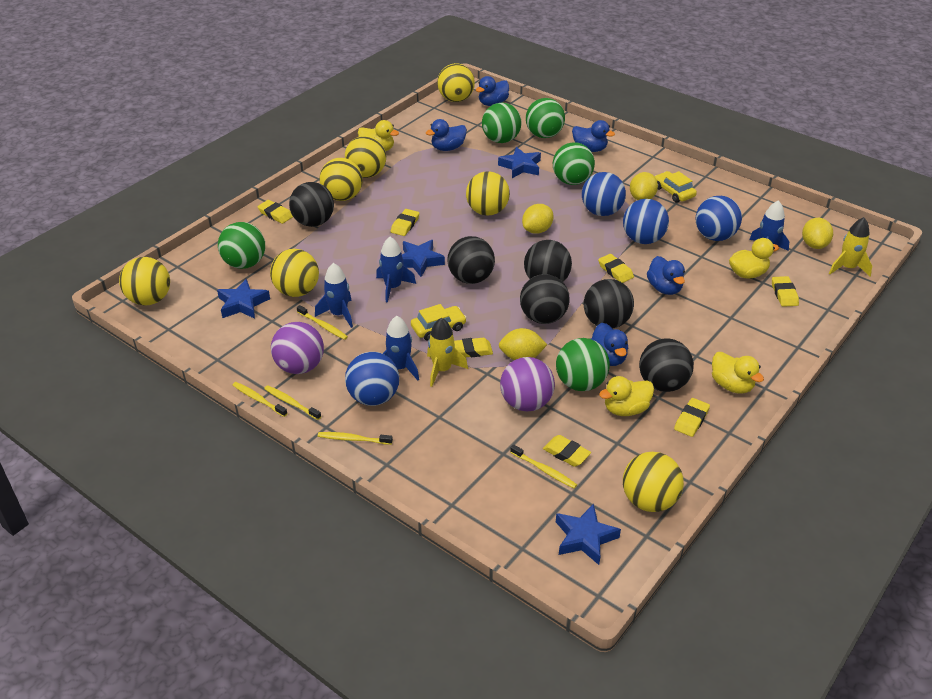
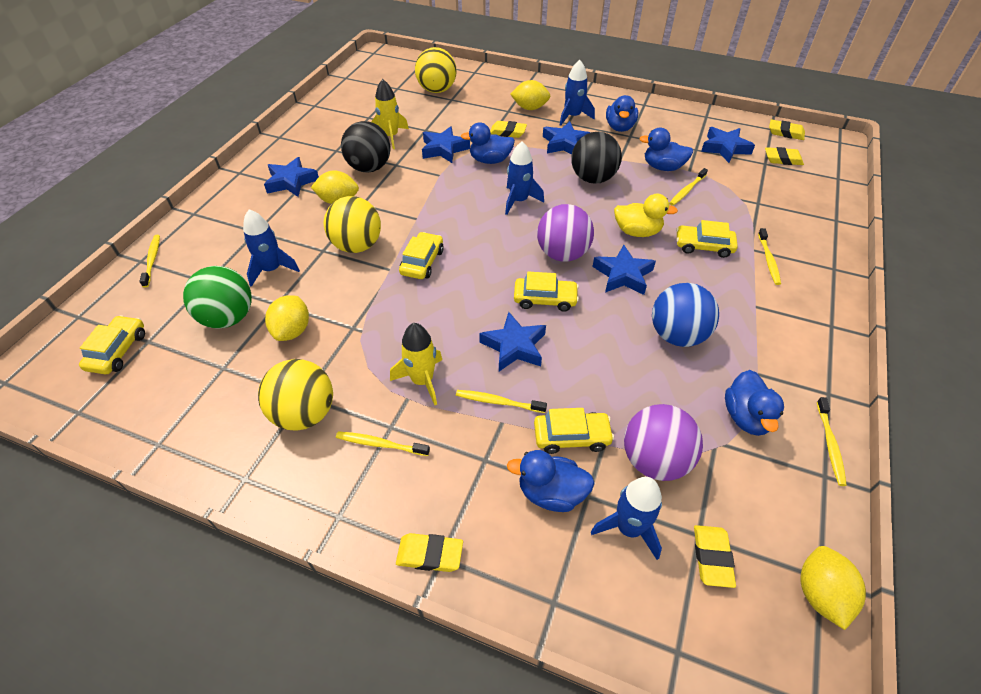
black ball: [289,182,334,227] [447,236,495,284] [520,274,570,324] [524,240,572,282] [584,279,634,328] [639,338,694,392] = 6 -> [341,121,391,172] [571,132,622,184] = 2
blue ball: [345,352,399,406] [582,172,626,216] [623,199,669,244] [696,196,742,241] = 4 -> [652,283,719,347] = 1
blue star: [217,279,270,319] [402,240,445,277] [498,147,541,178] [556,503,621,565] = 4 -> [264,157,319,197] [422,126,470,163] [479,312,546,371] [543,121,590,154] [593,245,656,295] [701,127,755,163] = 6
green ball: [218,222,265,269] [482,103,521,143] [526,98,565,138] [553,142,595,185] [556,338,610,391] = 5 -> [183,266,252,329] = 1
yellow ball: [119,257,170,306] [270,249,319,297] [320,158,363,201] [345,136,386,178] [437,63,475,102] [466,171,510,216] [623,452,684,512] = 7 -> [258,359,333,430] [324,196,381,253] [415,47,457,93] = 3
yellow car: [411,304,467,341] [654,171,697,202] = 2 -> [79,315,145,374] [399,232,444,279] [514,272,579,312] [534,408,614,454] [676,220,738,258] = 5
yellow duck: [358,120,399,151] [599,376,654,416] [712,352,764,394] [729,238,779,279] = 4 -> [614,194,678,237] = 1
yellow eraser: [257,200,293,224] [391,209,419,236] [454,338,493,357] [543,435,591,467] [598,254,634,283] [674,398,710,437] [772,276,799,307] = 7 -> [396,533,463,572] [490,121,527,138] [694,525,736,588] [765,147,804,165] [769,119,805,140] = 5
yellow toothbrush: [233,382,288,417] [264,385,321,420] [297,305,348,340] [318,432,393,445] [510,444,577,488] = 5 -> [139,235,160,288] [336,431,430,456] [456,390,547,413] [669,168,708,206] [758,228,781,285] [817,397,847,486] = 6

